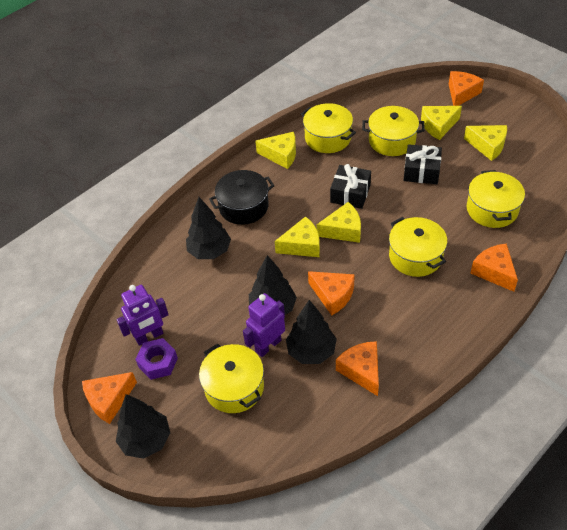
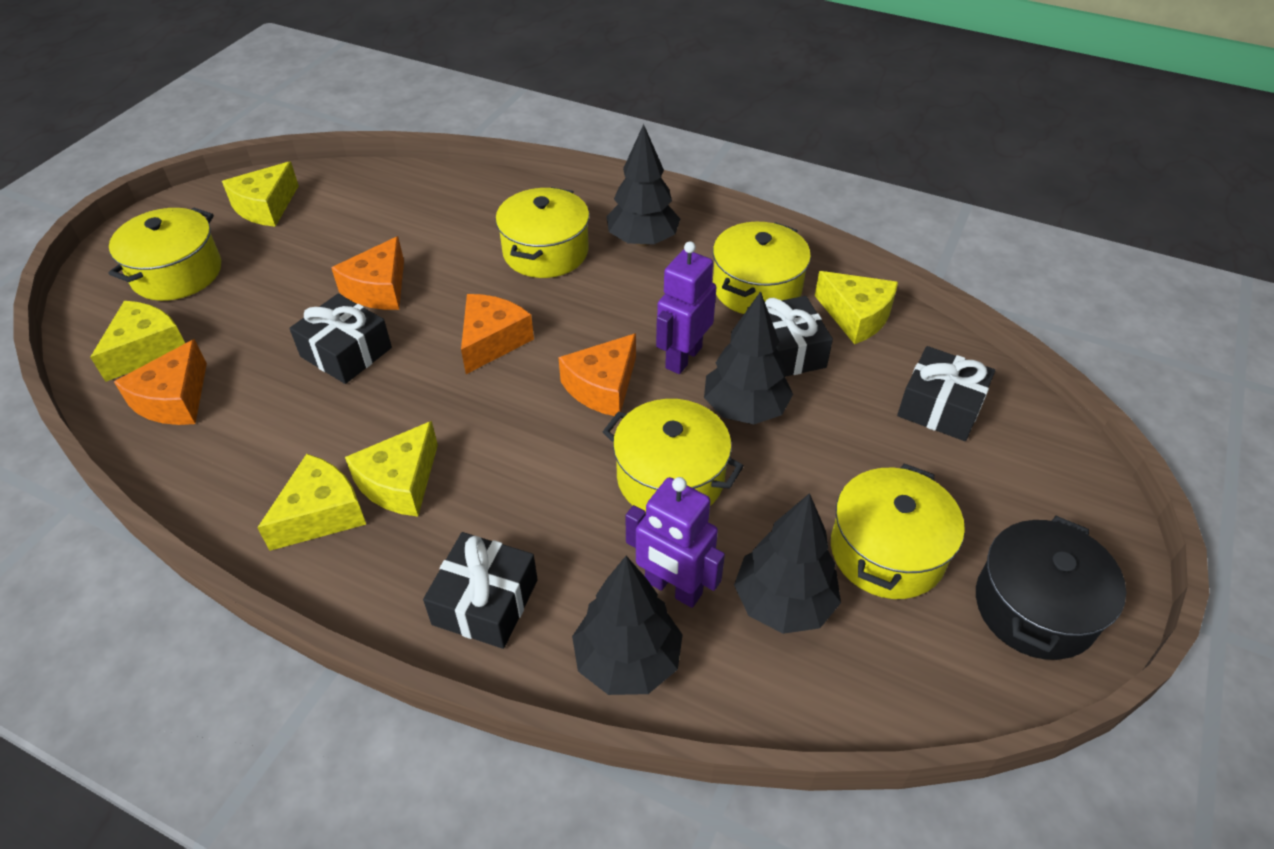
black gift: [330,164,371,209] [404,144,442,184] = 2 -> [289,294,392,384] [423,532,538,649] [747,296,833,377] [897,346,995,441] = 4
orange cheese: [82,372,137,424] [308,271,355,316] [336,341,379,396] [449,71,484,106] [471,243,518,292] = 5 -> [114,339,207,425] [331,236,404,310] [461,294,534,374] [558,333,636,416] = 4
purple nut: [135,338,178,380] = 1 -> none = 0

